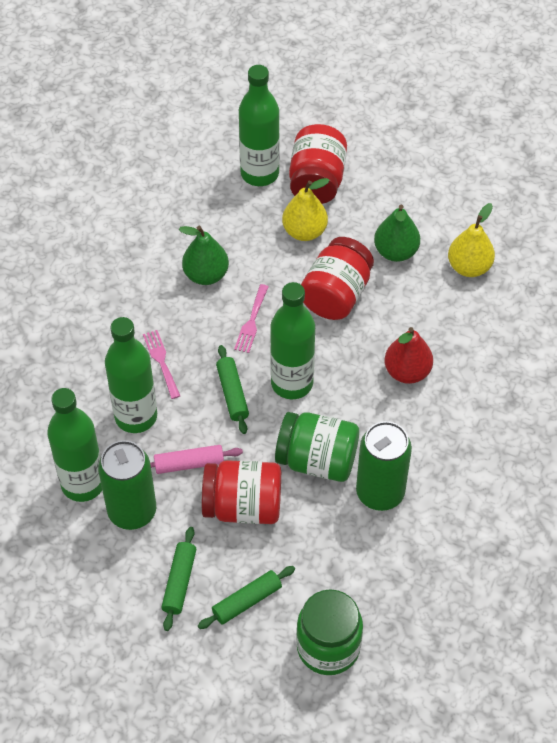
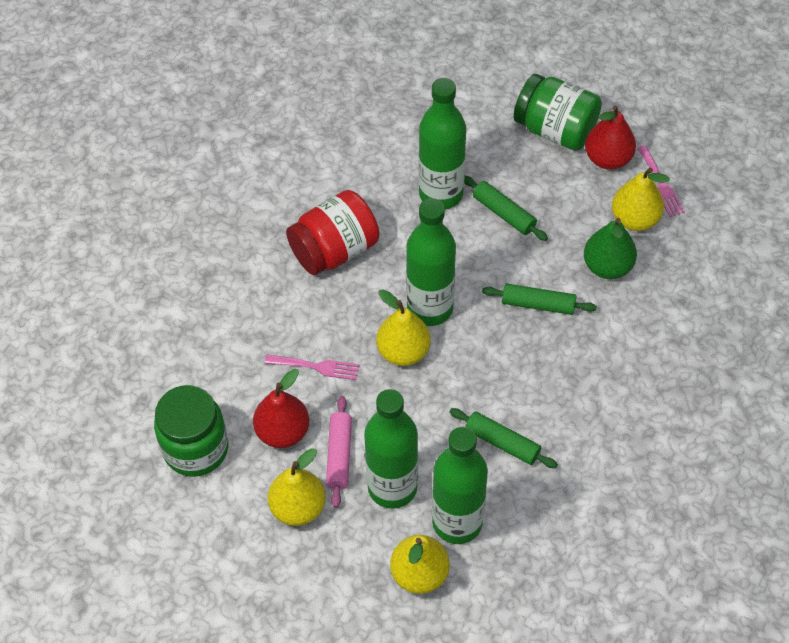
green can: [98,440,156,530] [356,421,412,511] = 2 -> none = 0
green pear: [179,226,229,285] [374,205,420,262] = 2 -> [584,218,637,279] = 1
red jar: [202,460,281,524] [289,124,347,204] [301,237,374,320] = 3 -> [286,190,380,275] = 1
red pear: [384,327,433,384] = 1 -> [253,369,309,448] [585,106,636,170] = 2
yellow pear: [282,178,330,241] [448,203,495,277] = 2 -> [268,448,326,526] [376,289,431,366] [390,535,449,594] [612,168,670,231] = 4

